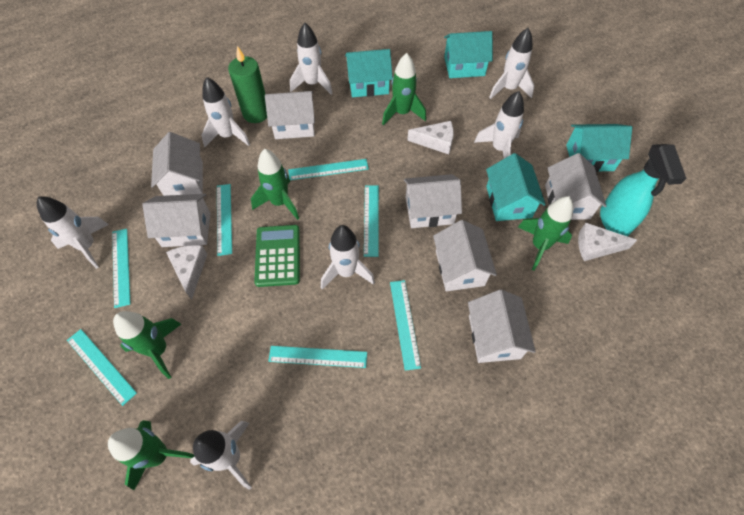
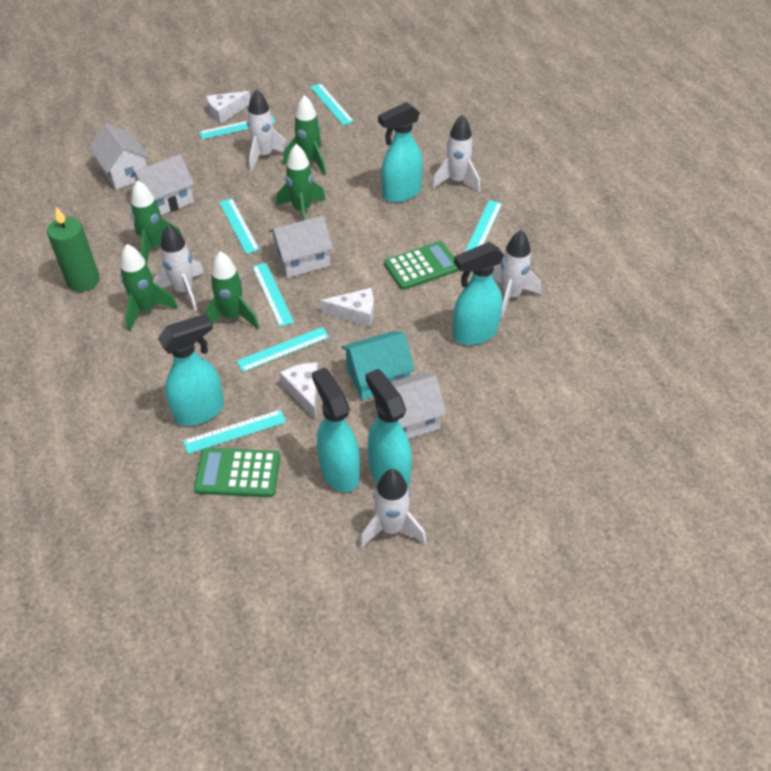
green calculator: [254,225,300,287] = 1 -> [194,448,280,497] [384,241,459,290] = 2
turquoise house: [345,49,393,97] [444,31,493,78] [486,153,546,221] [566,124,632,172] = 4 -> [341,331,415,400] = 1
turquoise spray bottle: [600,144,686,236] = 1 -> [158,314,224,426] [312,368,360,492] [366,369,412,487] [378,102,423,203] [453,242,504,345] = 5
white house: [142,194,211,247] [151,132,203,196] [265,91,315,139] [404,174,462,228] [433,220,497,291] [468,290,536,363] [545,153,607,220] = 7 -> [89,123,150,190] [130,154,194,215] [268,216,333,278] [375,372,447,439] = 4
white rocket: [37,197,109,269] [190,421,252,490] [201,77,250,147] [290,23,333,95] [321,225,375,289] [474,91,524,159] [489,28,534,99] = 7 -> [153,225,204,311] [247,89,289,171] [359,469,426,548] [432,115,480,193] [492,230,541,317] = 5

